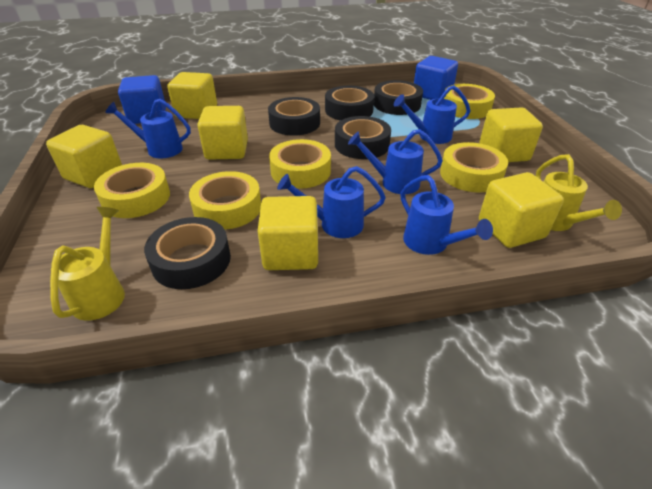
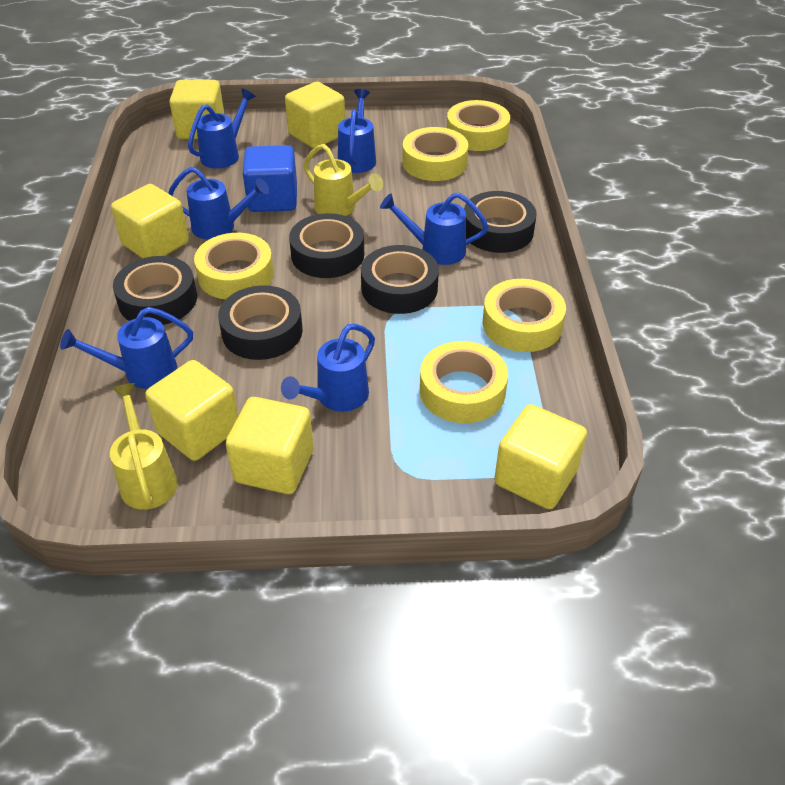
blue cube: [118,75,166,124] [414,56,458,100] = 2 -> [243,145,297,212] = 1
blue watering can: [105,99,191,158] [277,166,386,238] [348,129,443,194] [394,85,470,144] [401,175,493,255] = 5 -> [60,307,193,389] [168,167,269,239] [188,89,256,169] [281,324,375,412] [338,89,376,173] [380,193,488,265] = 6

